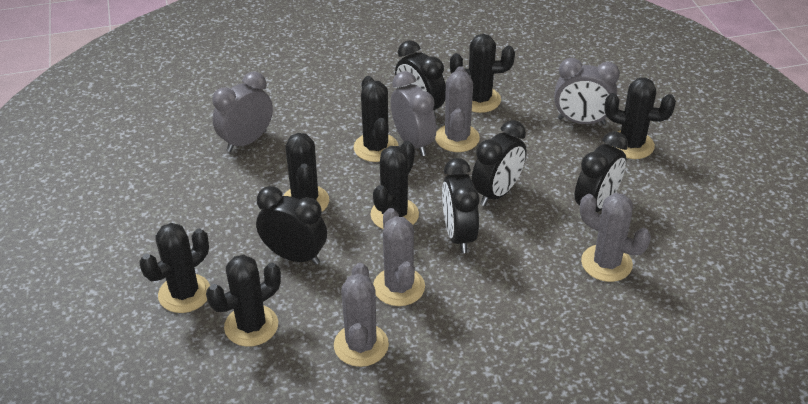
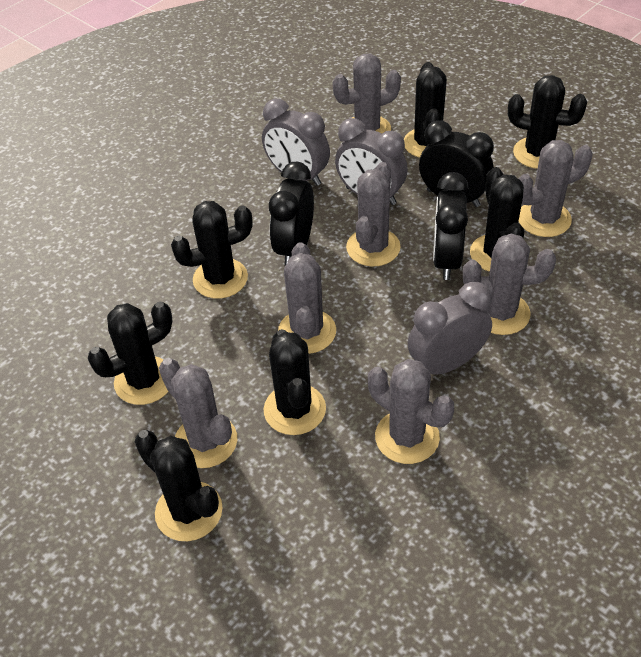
black clock: [256,186,327,265] [395,40,446,119] [442,158,480,253] [472,120,527,206] [574,131,628,212] = 5 -> [269,162,314,266] [419,120,494,207] [433,172,468,280] = 3
grey cactus: [334,263,389,367] [373,208,425,306] [435,66,480,152] [580,193,651,282] = 4 -> [159,358,237,468] [278,242,336,354] [333,54,401,133] [346,162,401,267] [368,359,454,464] [463,233,556,335] [518,140,593,237] = 7

